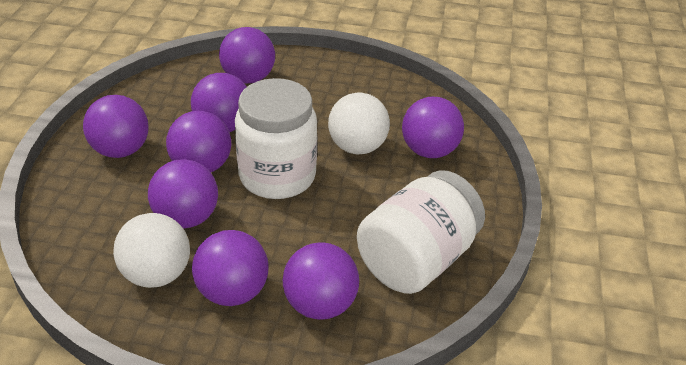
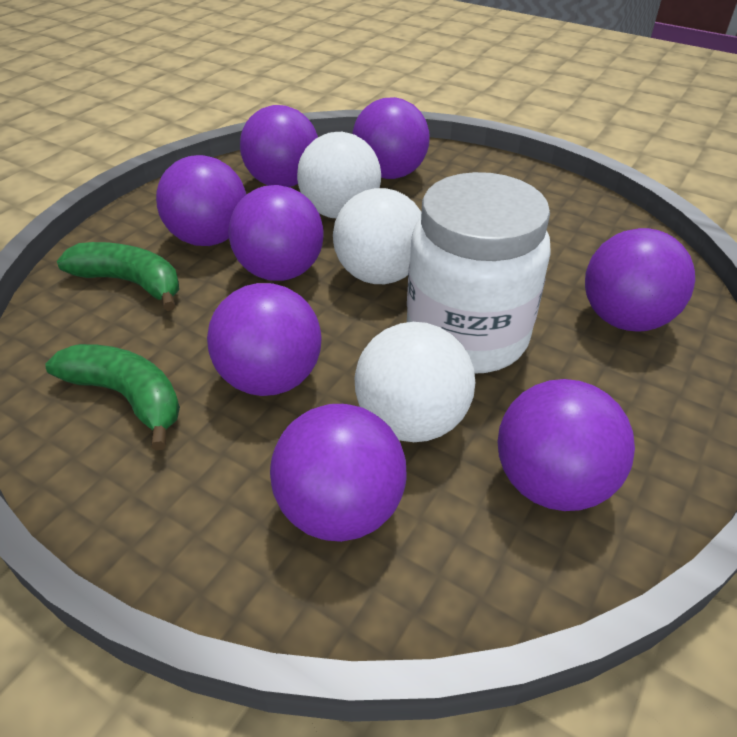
green banana: none = 0 -> [46,344,180,450] [57,242,179,311] = 2
white ball: [113,213,190,288] [328,93,390,154] = 2 -> [297,132,381,218] [333,188,421,284] [355,322,475,442] = 3
white jar: [235,78,317,199] [357,170,485,294] = 2 -> [407,172,551,374] = 1

